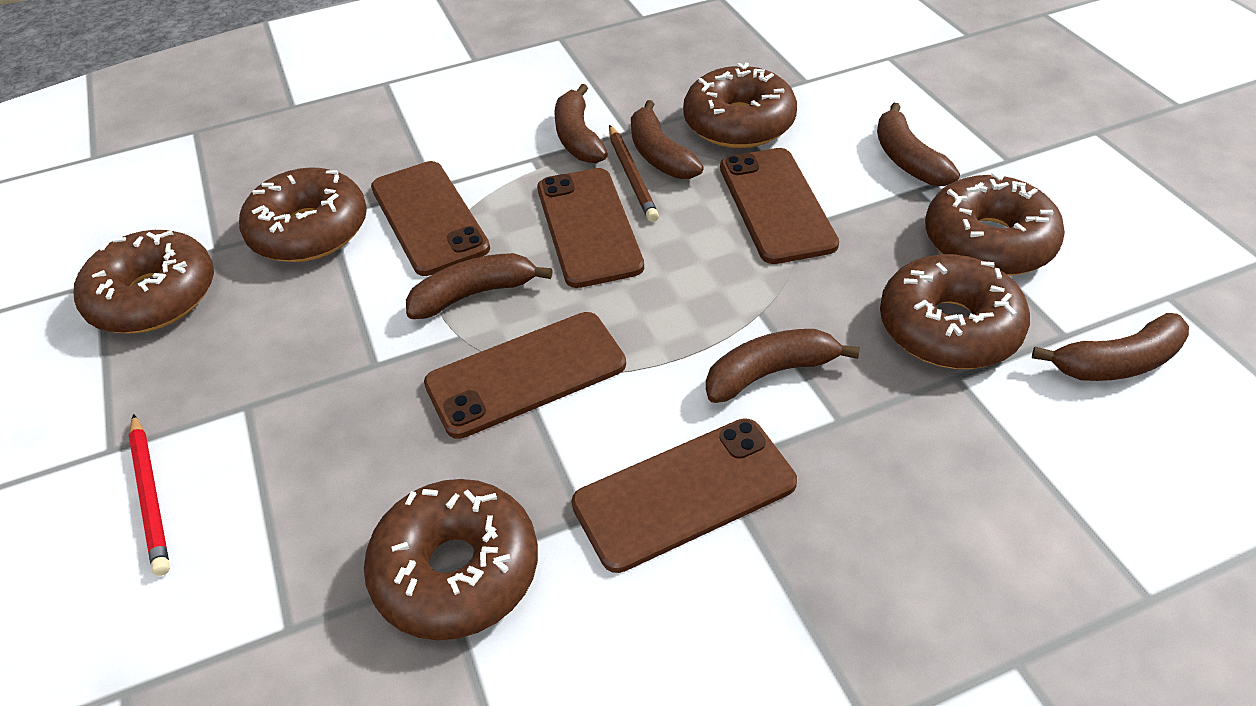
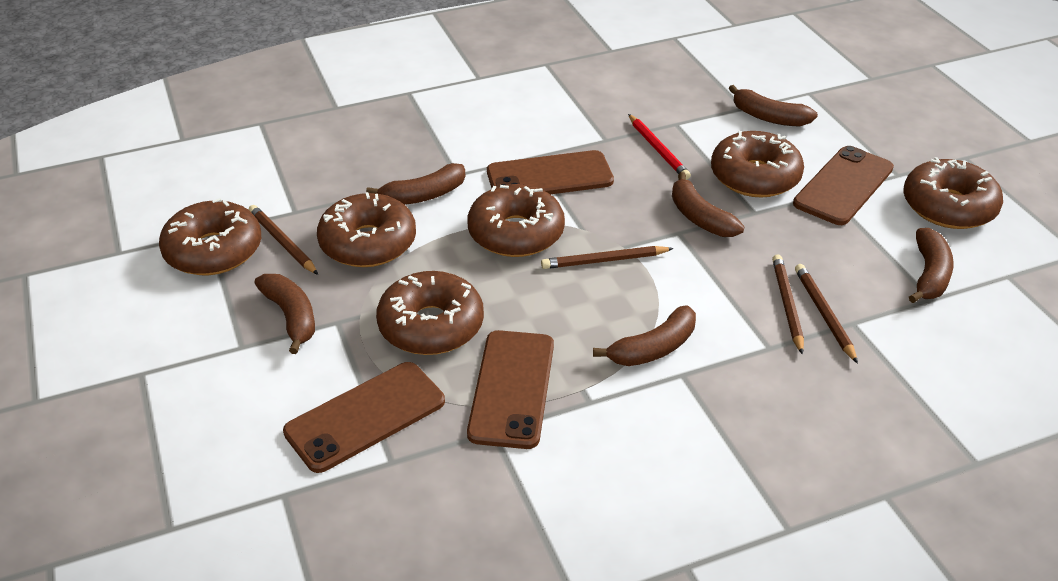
brown pencil: [609,125,659,222] = 1 -> [249,205,318,275] [541,246,674,269] [772,254,804,355] [795,264,858,364] = 4
brown phone: [371,161,490,276] [424,312,626,439] [537,168,644,288] [571,418,797,573] [720,148,839,264] = 5 -> [283,362,445,473] [467,330,554,449] [487,150,614,194] [793,146,894,225] = 4

